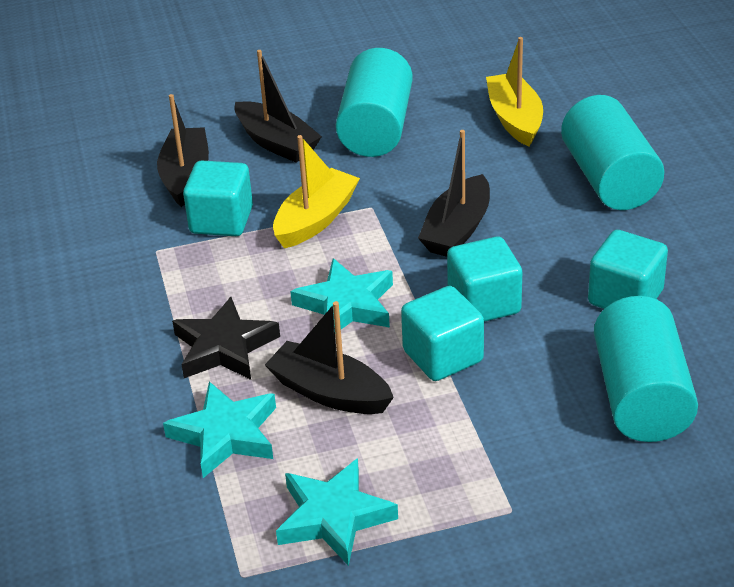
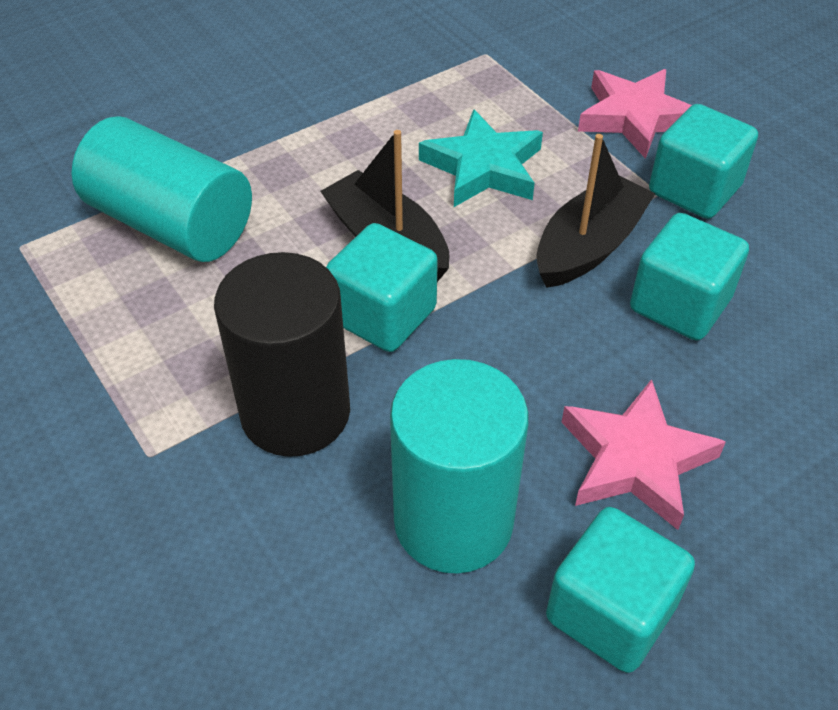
black boat: [157,94,209,207] [235,50,322,163] [265,301,394,414] [418,130,490,257] = 4 -> [320,130,449,282] [536,134,655,288] = 2
black cylinder: none = 0 -> [214,252,350,457] = 1
black star: [172,297,280,380] = 1 -> none = 0
pink star: none = 0 -> [562,379,726,530] [578,69,692,159] = 2
turquoise cylinder: [336,48,413,157] [561,95,664,210] [594,296,698,442] = 3 -> [71,116,252,262] [390,359,528,574] = 2
turquoise star: [163,381,276,478] [276,458,398,566] [290,258,393,329] = 3 -> [419,109,543,207] = 1
yellow boat: [273,135,360,248] [486,37,543,146] = 2 -> none = 0

